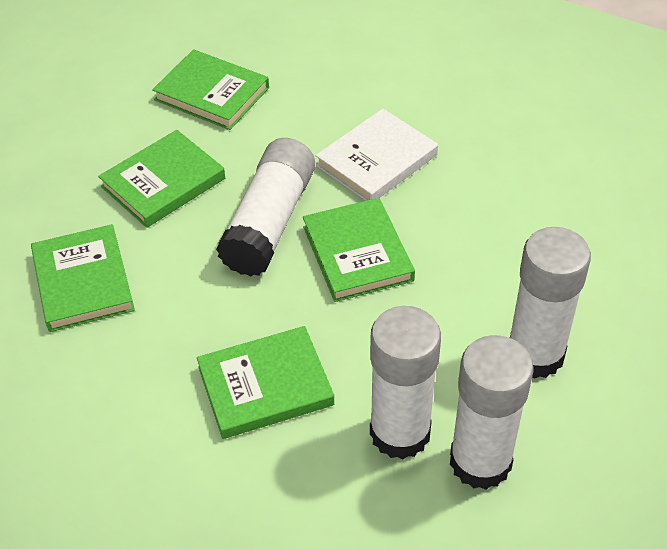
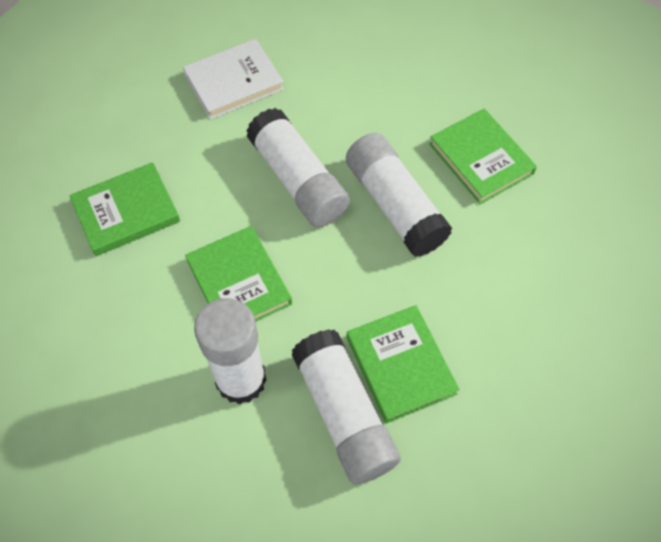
green book: [31,224,135,332] [98,130,225,228] [152,49,269,130] [197,326,334,439] [303,198,415,302] = 5 -> [69,162,180,256] [185,226,292,322] [347,305,460,424] [429,109,537,204] = 4

